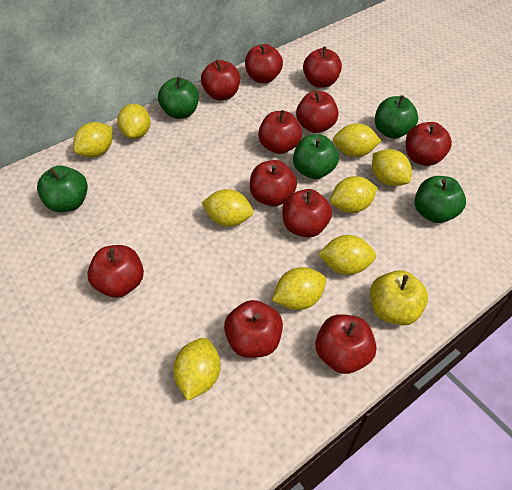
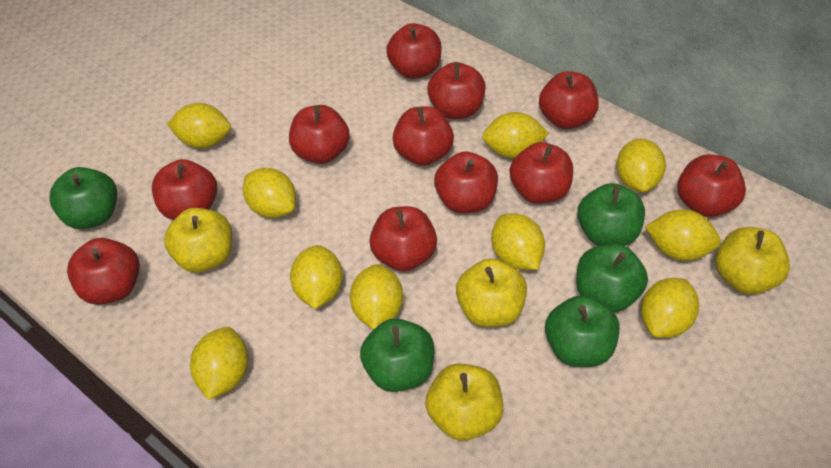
yellow apple: [370,270,428,326] = 1 -> [164,208,232,273] [425,364,503,441] [456,258,527,327] [715,227,790,294] = 4
yellow lemon: [73,122,113,157] [117,104,150,139] [173,338,220,401] [202,189,253,227] [272,267,326,310] [318,235,376,275] [330,176,378,213] [333,123,381,157] [372,149,412,186] = 9 -> [167,103,231,148] [190,327,248,400] [243,168,296,218] [290,245,343,309] [350,264,403,330] [482,112,549,158] [491,213,545,270] [616,139,666,192] [641,278,699,338] [645,209,721,261] = 10

